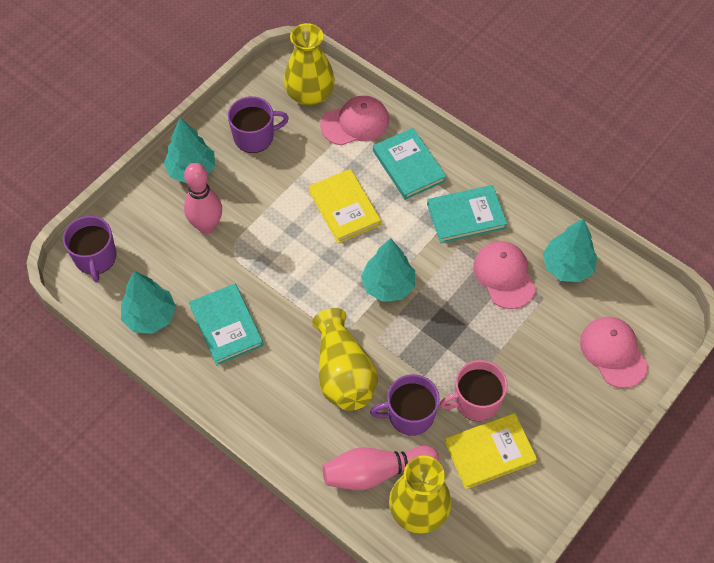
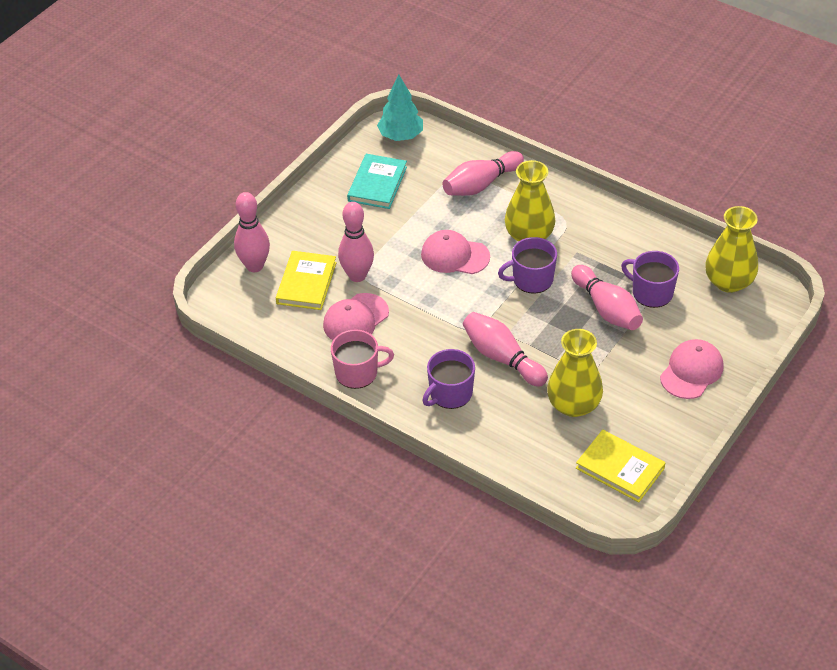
pink bowling pin: [184,163,222,234] [322,446,439,490] = 2 -> [234,192,270,272] [338,202,374,282] [443,151,524,196] [463,312,548,387] [571,265,643,330] = 5
turquoise book: [189,284,264,365] [373,128,446,200] [427,185,508,243] = 3 -> [347,154,407,209] = 1
turquoise tree: [121,271,176,334] [164,117,215,183] [361,238,415,302] [543,218,597,282] = 4 -> [377,74,423,141] = 1

